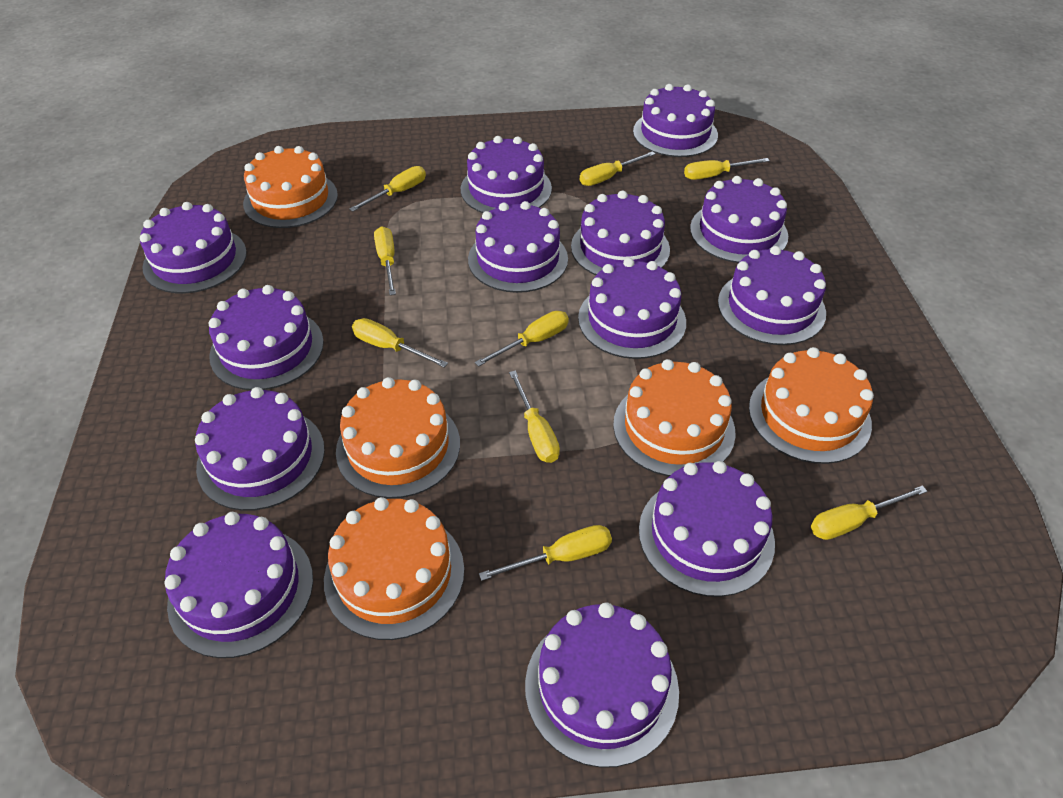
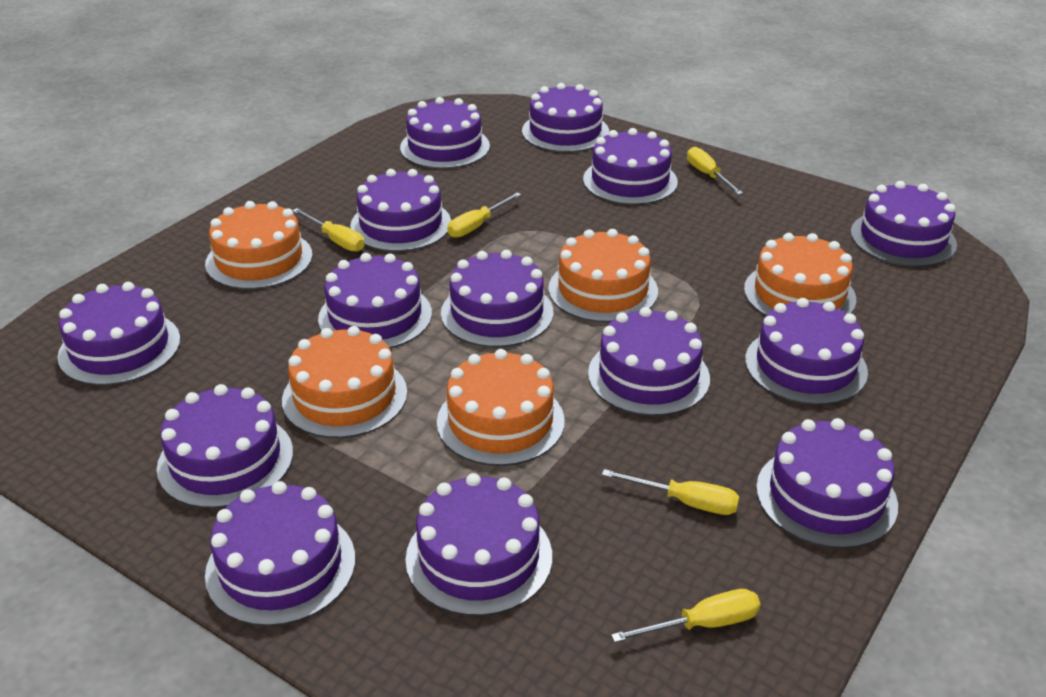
purple cake: [140,202,247,294] [164,512,313,658] [195,387,325,511] [208,285,324,390] [461,136,552,213] [468,201,568,293] [525,602,679,768] [571,190,670,275] [578,258,686,359] [633,84,718,157] [639,461,775,597] [690,176,788,263] [718,246,826,345] = 13 -> [57,282,180,386] [157,384,293,508] [205,481,355,626] [318,253,432,349] [350,169,451,252] [400,97,490,169] [406,473,552,616] [441,250,553,347] [522,83,609,152] [583,128,678,205] [588,307,710,416] [745,298,868,405] [756,418,898,549] [851,181,957,267] = 14
yellow screwdriver: [349,166,426,212] [352,318,448,367] [374,226,396,295] [475,311,569,367] [479,525,612,581] [509,370,560,463] [580,151,655,186] [684,158,770,180] [811,486,927,540] = 9 -> [292,208,364,252] [447,193,521,238] [602,469,740,515] [611,589,760,643] [687,147,743,195] = 5

